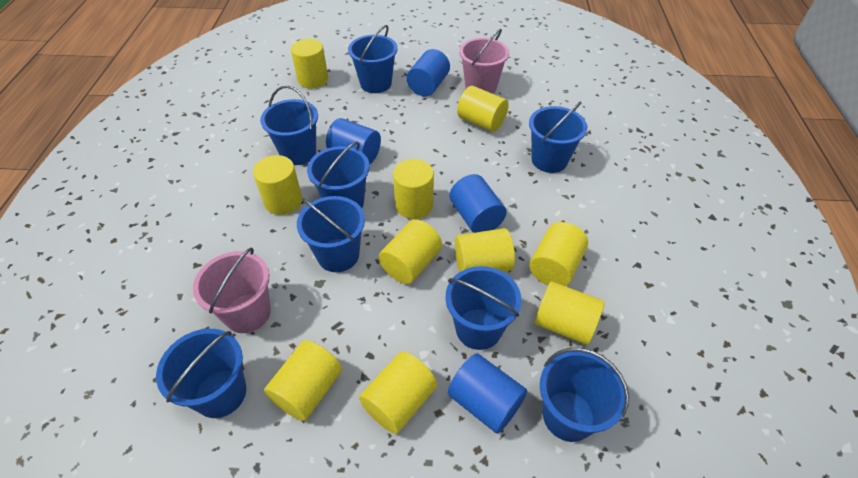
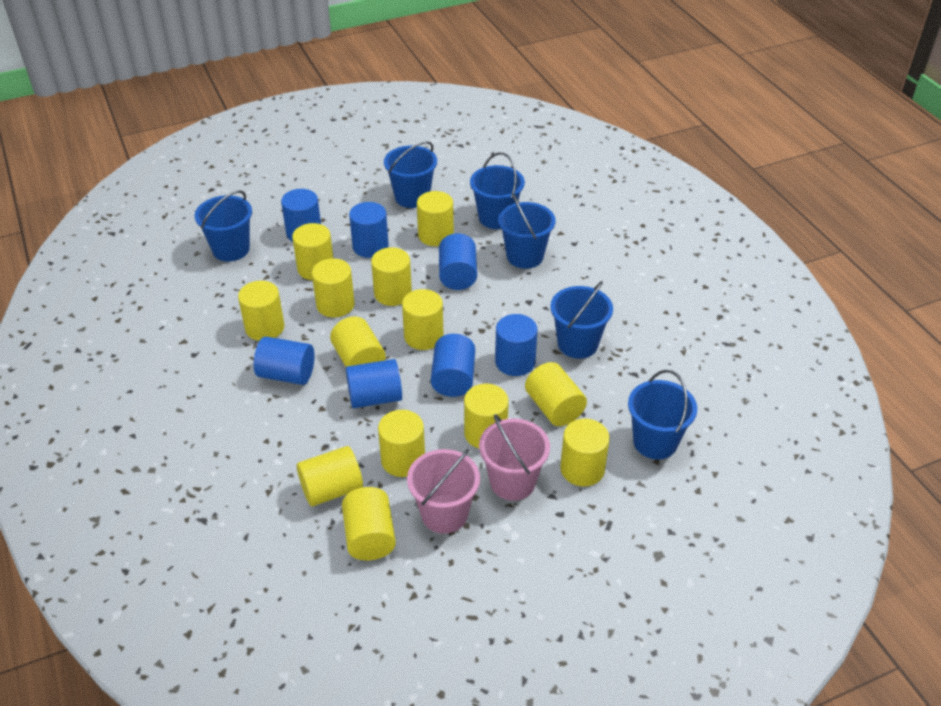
blue bucket: [156,329,246,418] [260,86,318,165] [297,196,365,272] [307,141,370,208] [348,25,398,93] [445,266,522,350] [529,101,587,173] [540,348,629,442] = 8 -> [195,191,252,261] [384,141,437,208] [470,152,525,229] [498,193,555,269] [550,281,613,359] [628,370,697,459] = 6
blue cylinder: [326,118,381,165] [407,49,450,96] [448,353,527,434] [450,174,507,233] = 4 -> [254,337,315,385] [281,189,321,242] [346,359,402,408] [349,202,389,258] [431,334,475,397] [439,233,477,290] [495,314,538,376] = 7
yellow cylinder: [253,155,302,215] [264,340,342,421] [291,39,328,88] [359,352,437,434] [379,220,442,284] [393,159,434,219] [455,228,515,272] [457,86,509,132] [529,222,588,286] [535,281,605,345] = 10 -> [238,281,285,341] [292,223,333,280] [297,446,363,506] [312,258,355,318] [330,316,386,367] [342,487,396,561] [371,247,412,306] [378,410,425,477] [402,289,444,350] [417,191,454,246] [464,384,509,448] [525,362,587,426] [560,419,610,486] = 13

